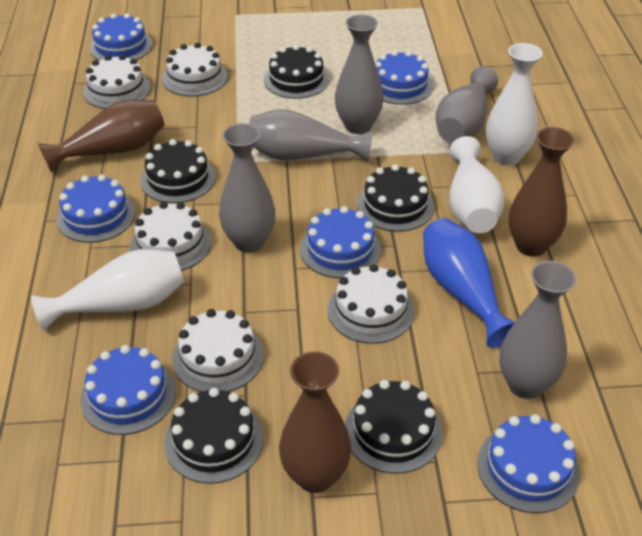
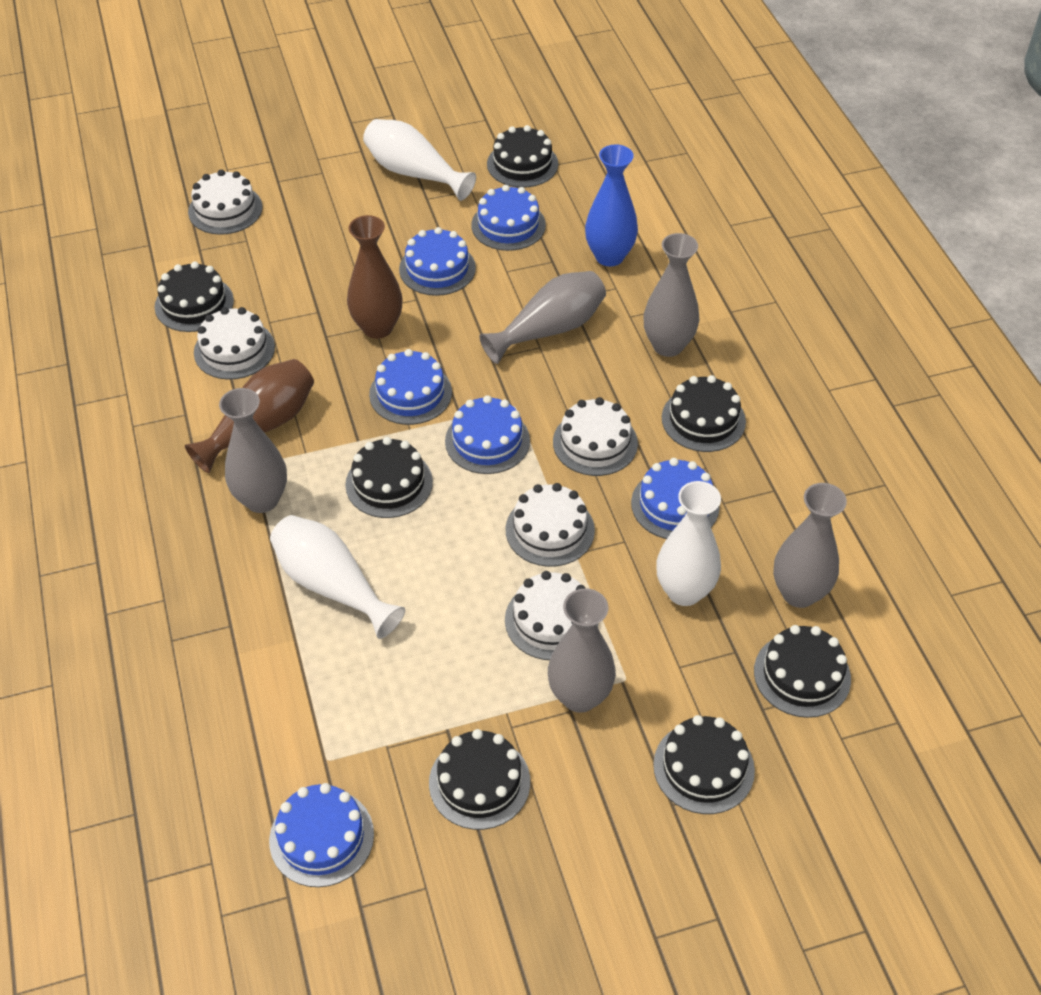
black cake: [140,139,216,203] [165,388,264,484] [264,45,329,99] [345,380,442,474] [357,164,434,232] = 5 -> [154,261,234,332] [345,437,433,518] [429,729,530,830] [487,125,558,187] [653,715,755,814] [662,375,746,452] [754,625,851,718] = 7
brown vase: [38,100,164,173] [279,351,351,493] [509,127,575,257] = 3 -> [185,359,314,473] [347,215,403,339] = 2

